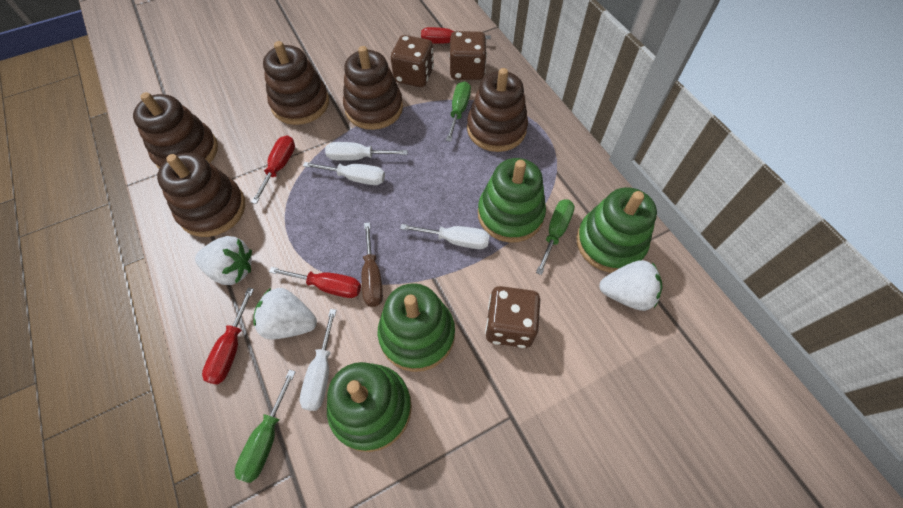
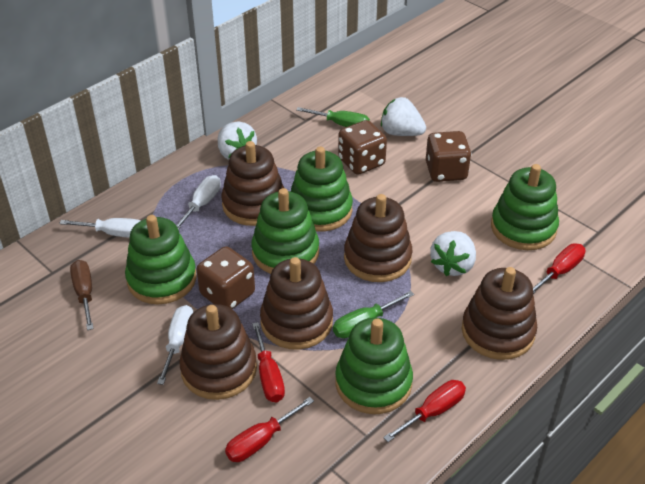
green screwdriver: [235,370,296,483] [446,81,471,142] [536,199,575,275] = 3 -> [296,107,370,127] [333,291,414,338] = 2
green stacking toy: [327,362,412,452] [378,283,455,372] [478,158,546,242] [576,187,657,273] = 4 -> [125,215,197,304] [251,188,319,274] [290,147,353,232] [335,318,413,414] [491,164,559,250] = 5
white screwdriver: [300,309,336,411] [303,162,385,185] [325,142,408,161] [400,224,490,249] = 4 -> [59,218,140,238] [157,305,193,385] [176,175,221,230] = 3

